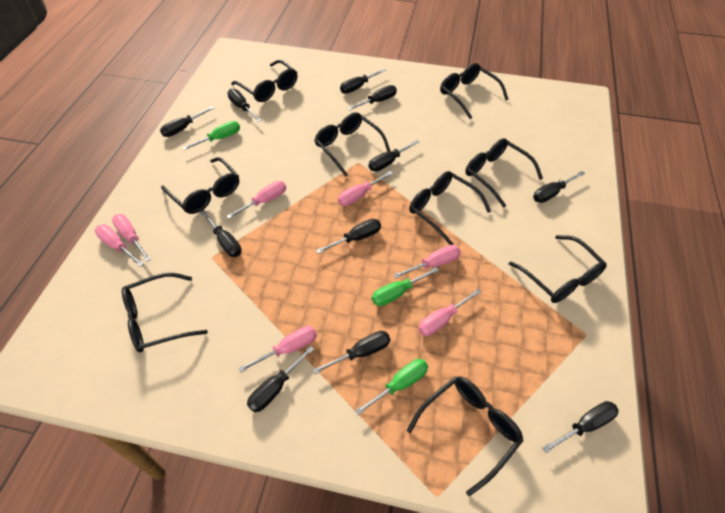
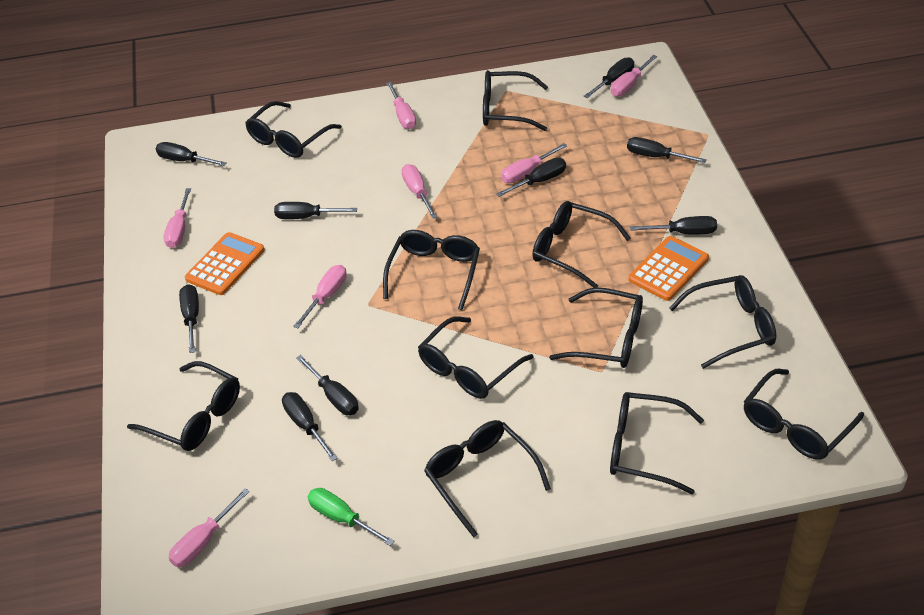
black glasses: [122,273,208,352] [161,157,239,214] [231,60,297,102] [315,112,391,177] [407,376,524,497] [409,171,491,245] [440,63,508,119] [465,138,543,207] [509,235,607,303] = 9 -> [127,361,240,451] [245,101,342,158] [383,230,480,310] [418,317,534,399] [424,420,551,538] [483,70,548,131] [532,201,631,288] [549,288,643,368] [610,392,704,494] [669,275,776,369] [744,369,864,459] = 11
black screwdriver: [160,106,214,137] [200,210,242,257] [227,89,261,122] [247,345,314,413] [313,331,390,374] [316,219,381,254] [340,68,386,94] [347,85,397,111] [369,140,420,171] [533,171,585,203] [542,401,619,453] = 11 -> [156,142,227,166] [179,284,199,353] [274,202,357,219] [282,392,338,461] [296,355,359,415] [496,158,566,197] [583,57,634,98] [627,137,707,163] [630,216,717,234] = 9
green screwdriver: [182,121,240,150] [355,359,428,415] [372,267,439,306] = 3 -> [307,488,394,546] = 1
orange calculator: none = 0 -> [185,232,265,295] [629,236,709,301] = 2

